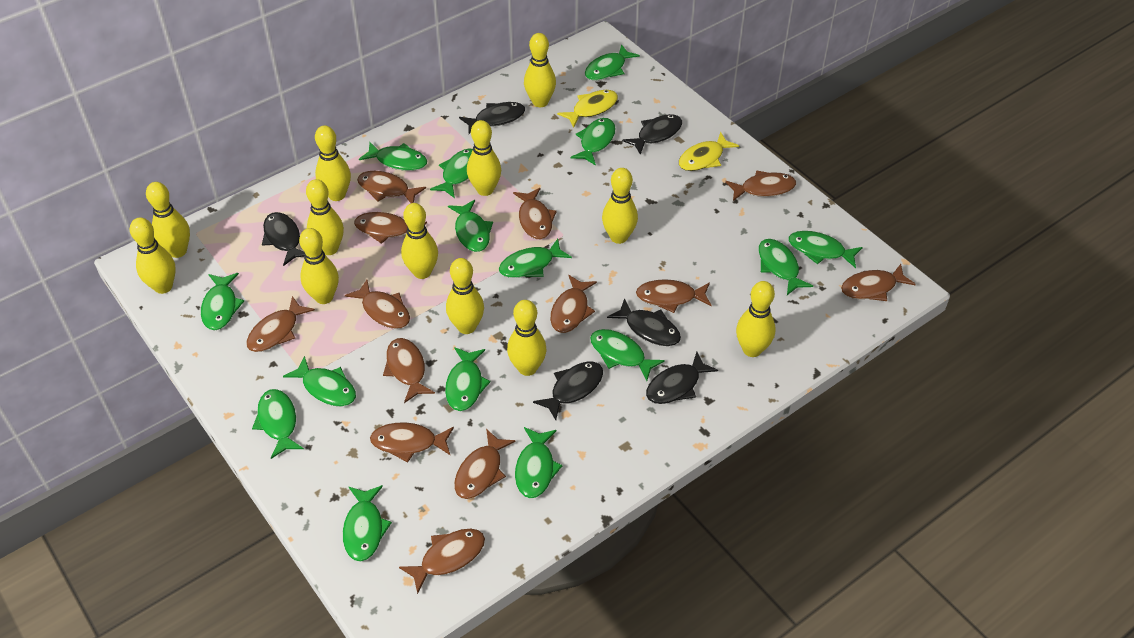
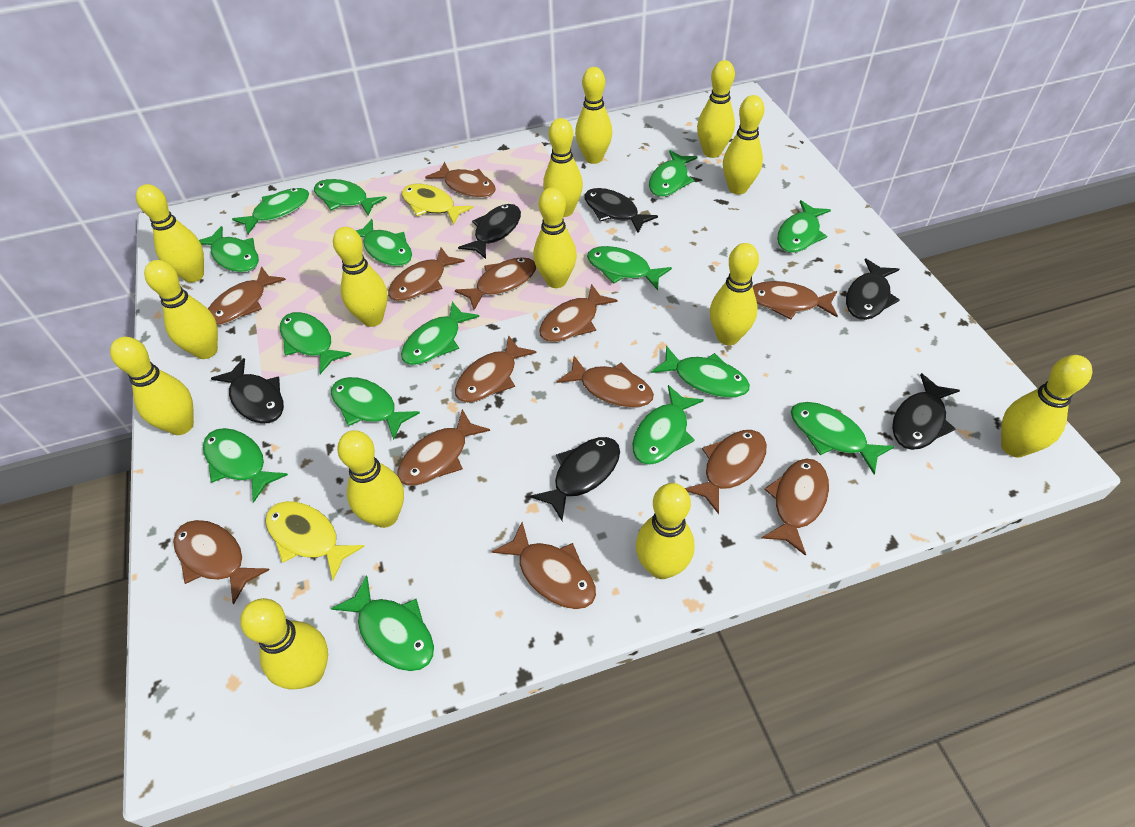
yellow bowling pin: [130,217,176,294] [146,182,190,258] [299,228,339,304] [306,179,344,255] [315,125,351,201] [401,203,438,279] [446,258,484,334] [467,120,501,196] [507,300,547,376] [524,33,556,107] [602,168,638,244] [736,281,775,357] = 12 -> [110,337,194,435] [136,184,204,283] [144,260,218,359] [240,598,328,690] [333,227,388,327] [337,430,404,528] [533,187,577,288] [543,118,583,217] [575,67,612,164] [636,483,694,579] [697,60,735,158] [710,243,759,345] [723,95,764,194] [1001,355,1092,458] = 14

